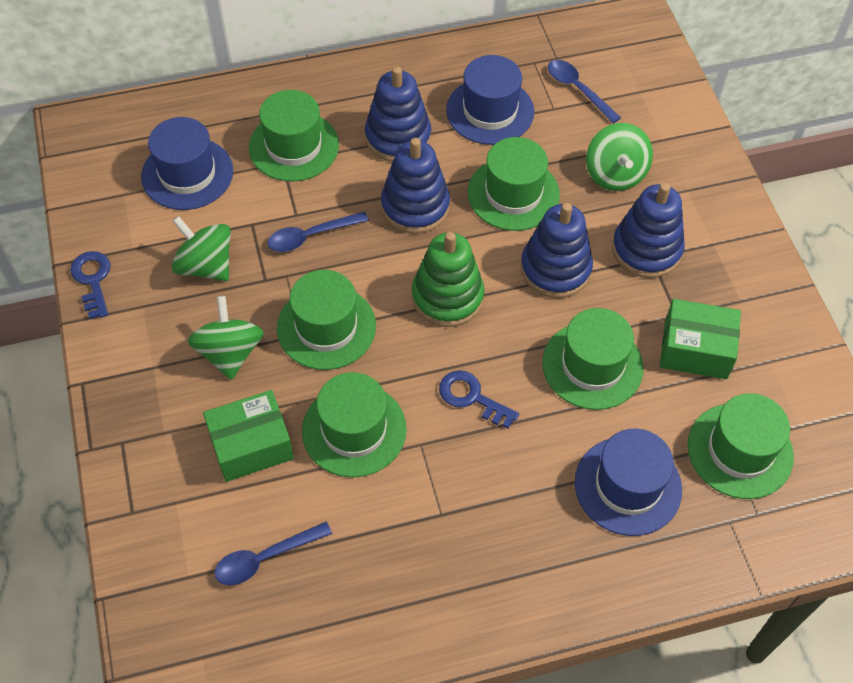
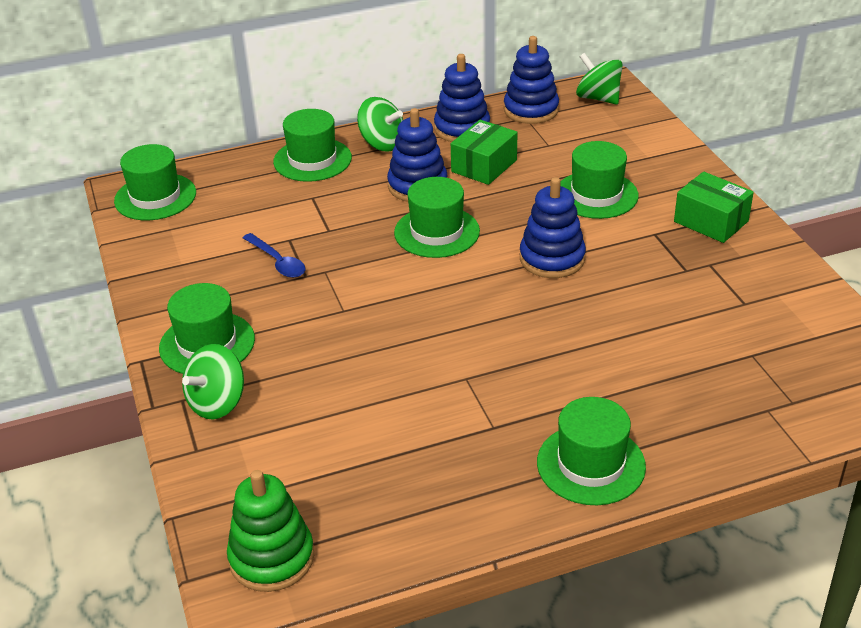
blue hat: [141,117,233,210] [446,55,534,145] [575,429,682,536] = 3 -> none = 0
blue key: [70,251,111,319] [439,370,519,429] = 2 -> none = 0
blue spoon: [214,522,332,585] [268,212,369,252] [548,60,621,123] = 3 -> [243,233,305,278] = 1

